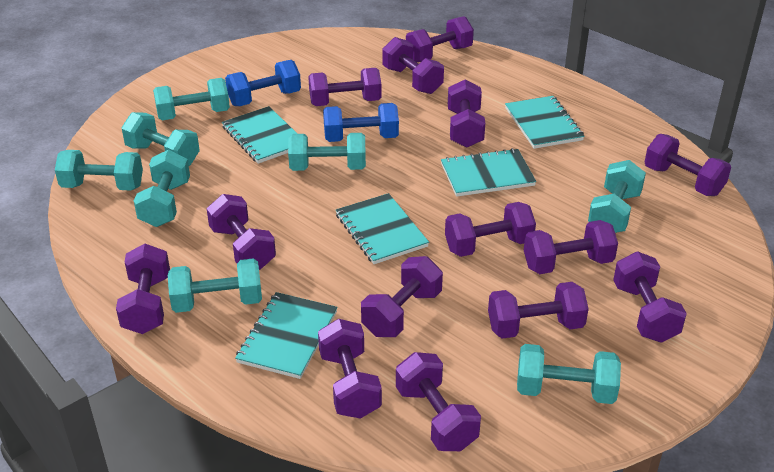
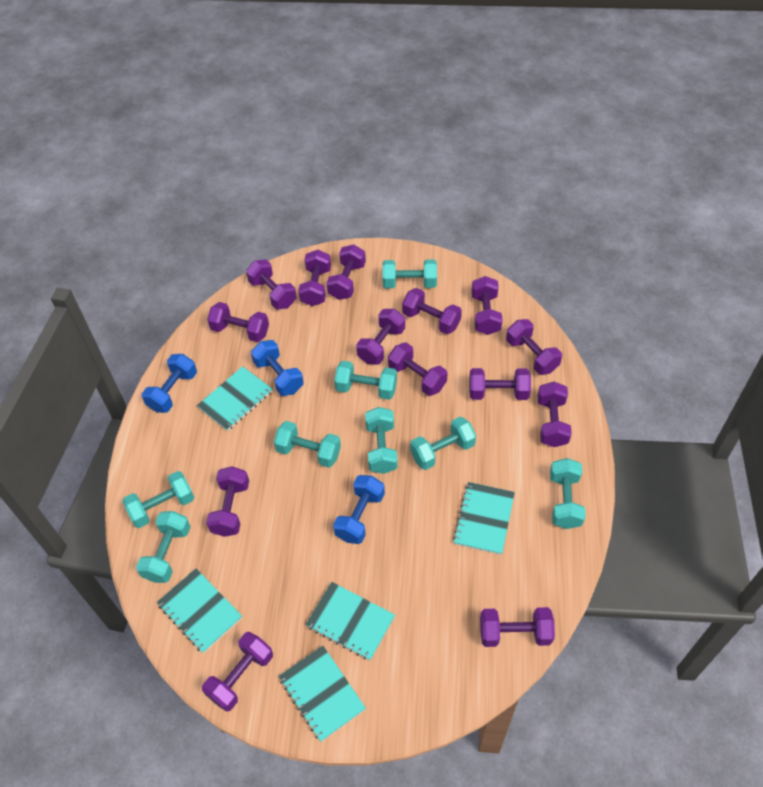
blue dumbbell: [225,60,301,106] [323,103,399,142] = 2 -> [142,354,197,413] [251,340,304,396] [333,475,385,544] = 3

